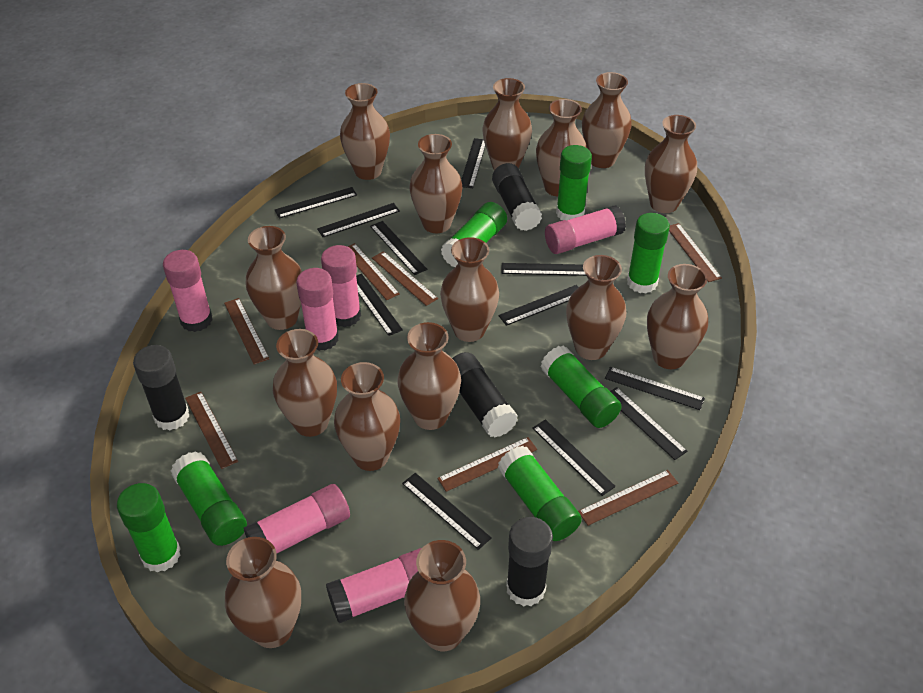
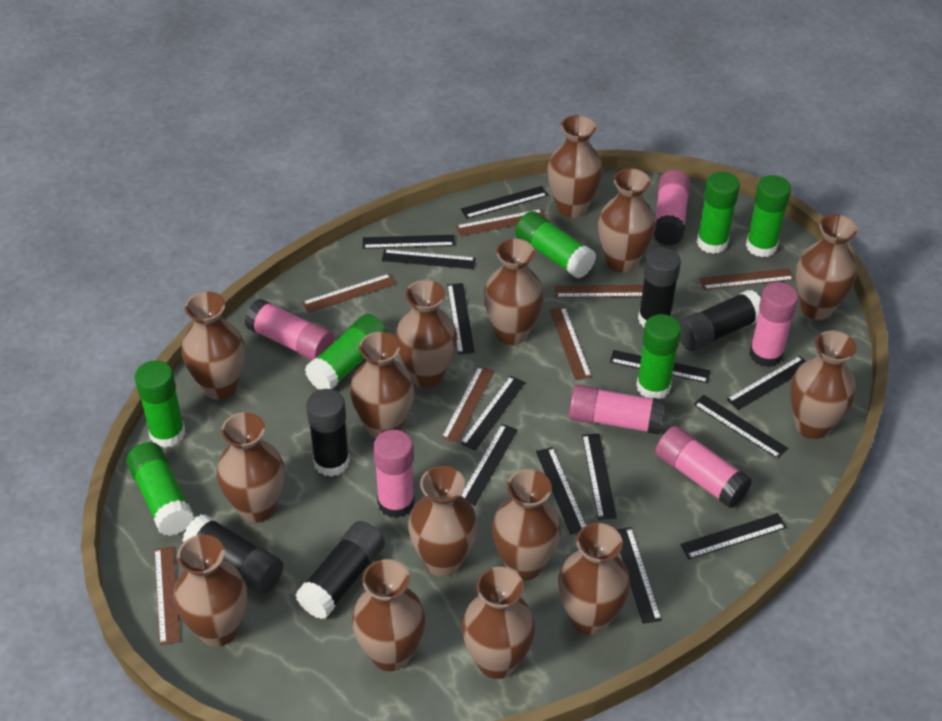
black glue stick: [133,345,189,430] [452,352,518,437] [492,163,542,231] [506,517,553,607] = 4 -> [182,514,283,594] [295,521,385,619] [306,389,350,477] [638,247,681,328] [678,290,761,351] = 5
black ruler: [275,187,357,219] [317,203,400,237] [356,274,403,336] [370,221,427,275] [402,473,492,550] [461,138,485,188] [498,285,578,326] [502,263,586,276] [532,419,616,496] [605,367,705,410] [610,387,688,460] = 11 -> [363,235,455,249] [382,249,476,269] [447,283,475,354] [460,376,525,451] [461,186,548,219] [461,424,518,506] [536,447,586,534] [582,434,617,520] [610,350,711,383] [616,527,662,624] [680,513,787,559] [693,395,788,459] [727,356,806,410] = 13

